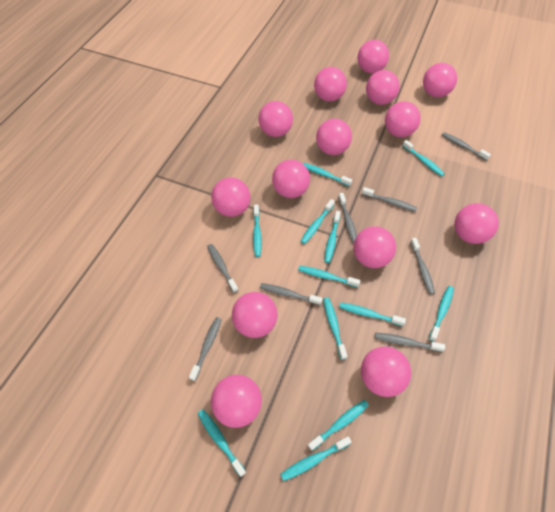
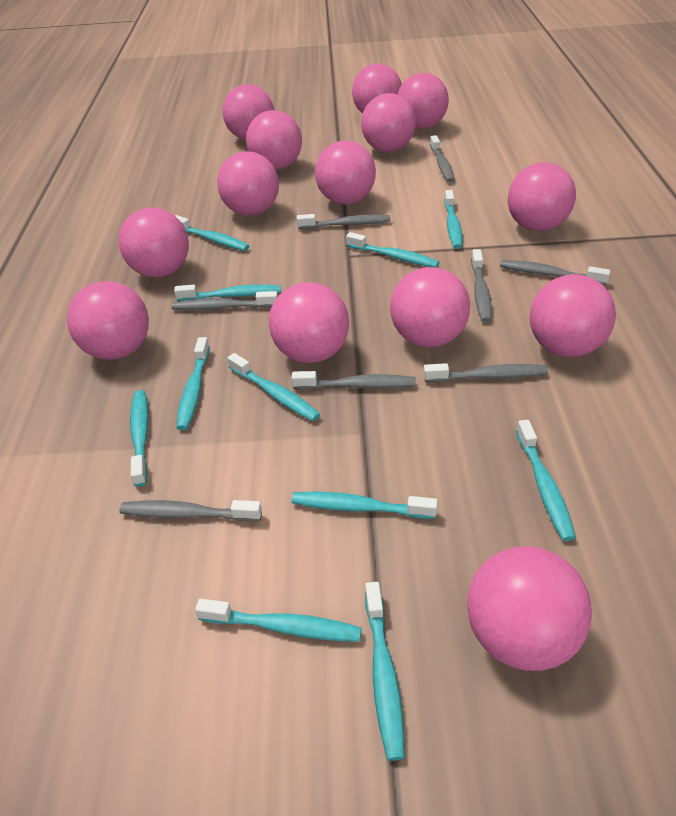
turquoise toothbrush: [198,409,246,477] [253,205,262,257] [280,436,352,481] [298,266,360,288] [300,199,335,244] [303,163,352,187] [308,400,369,451] [323,297,347,360] [324,211,341,263] [339,302,406,326] [402,140,445,177] [429,286,454,342] = 12 -> [130,390,148,487] [174,285,281,301] [175,215,249,251] [176,337,210,430] [195,598,362,642] [227,353,320,421] [292,491,438,519] [346,232,439,268] [365,582,405,761] [444,190,463,249] [516,420,576,541] = 11

